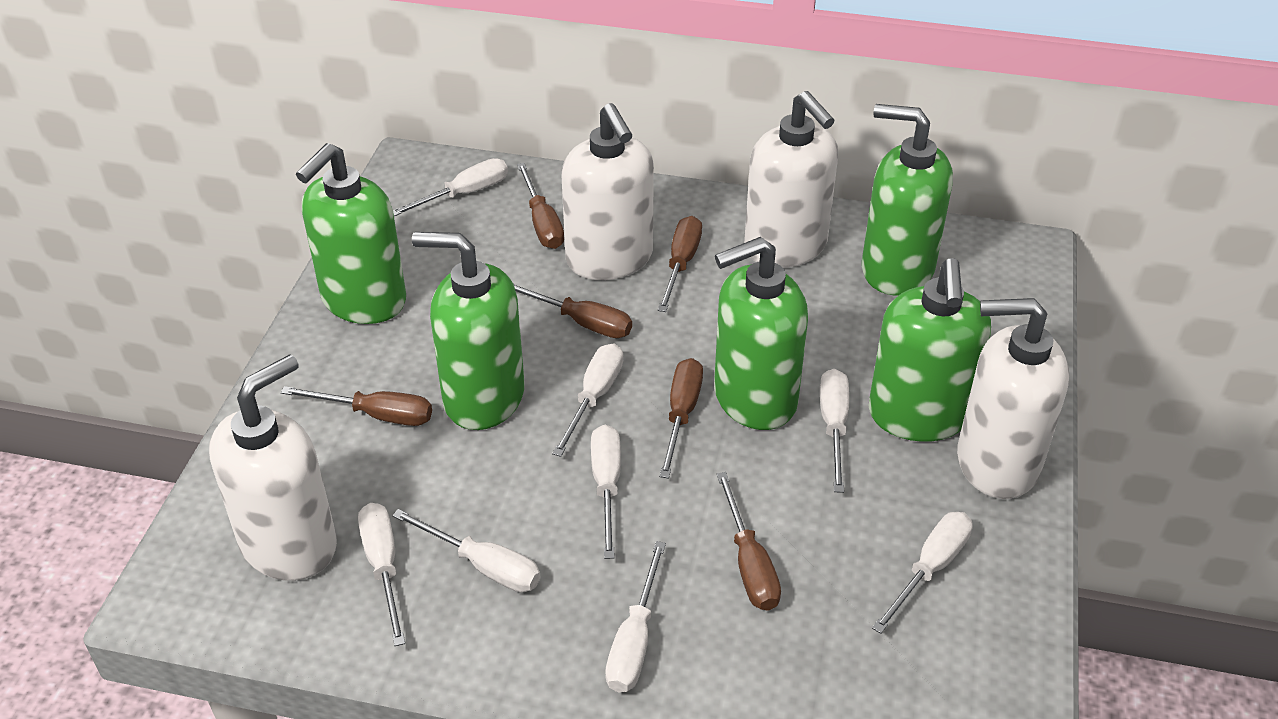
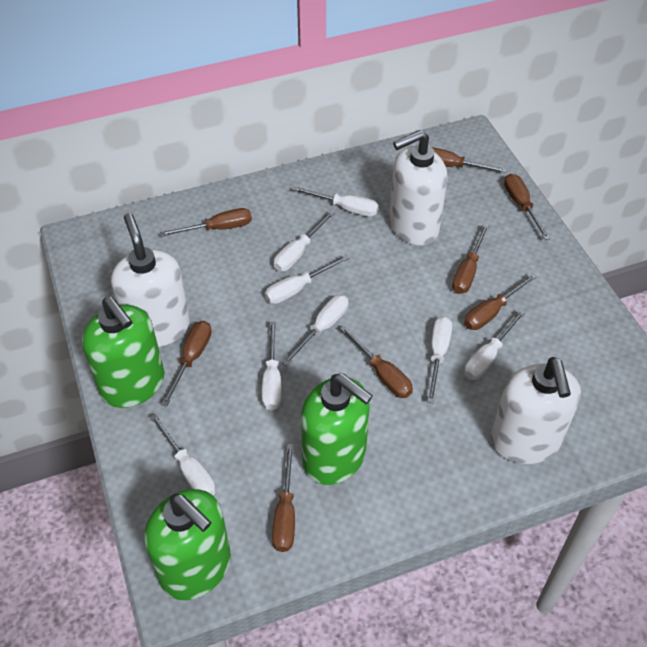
brown screwdriver: [281,386,432,426] [514,285,632,338] [517,163,564,249] [658,216,702,312] [659,358,703,479] [717,472,781,611] = 6 -> [160,208,252,237] [161,321,211,407] [272,444,295,552] [340,325,413,398] [432,147,507,173] [452,224,489,294] [464,274,537,330] [504,174,550,240] = 8
green soap dispenser: [296,143,406,324] [412,232,524,430] [714,237,808,430] [862,104,953,296] [868,258,991,442] = 5 -> [82,297,164,408] [144,489,231,600] [301,373,373,485] = 3
white soap dispenser: [209,354,337,581] [562,103,654,280] [744,91,838,268] [957,298,1069,499] = 4 -> [111,213,190,347] [389,130,447,246] [491,357,581,464] = 3

